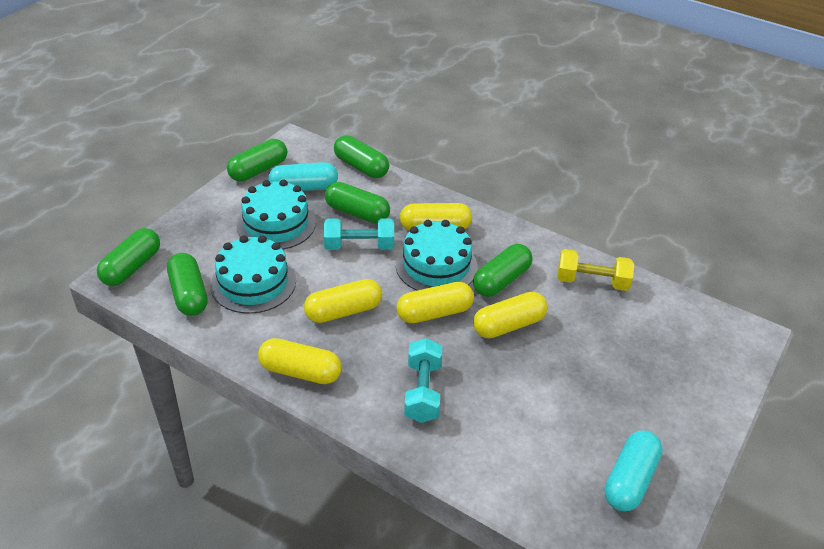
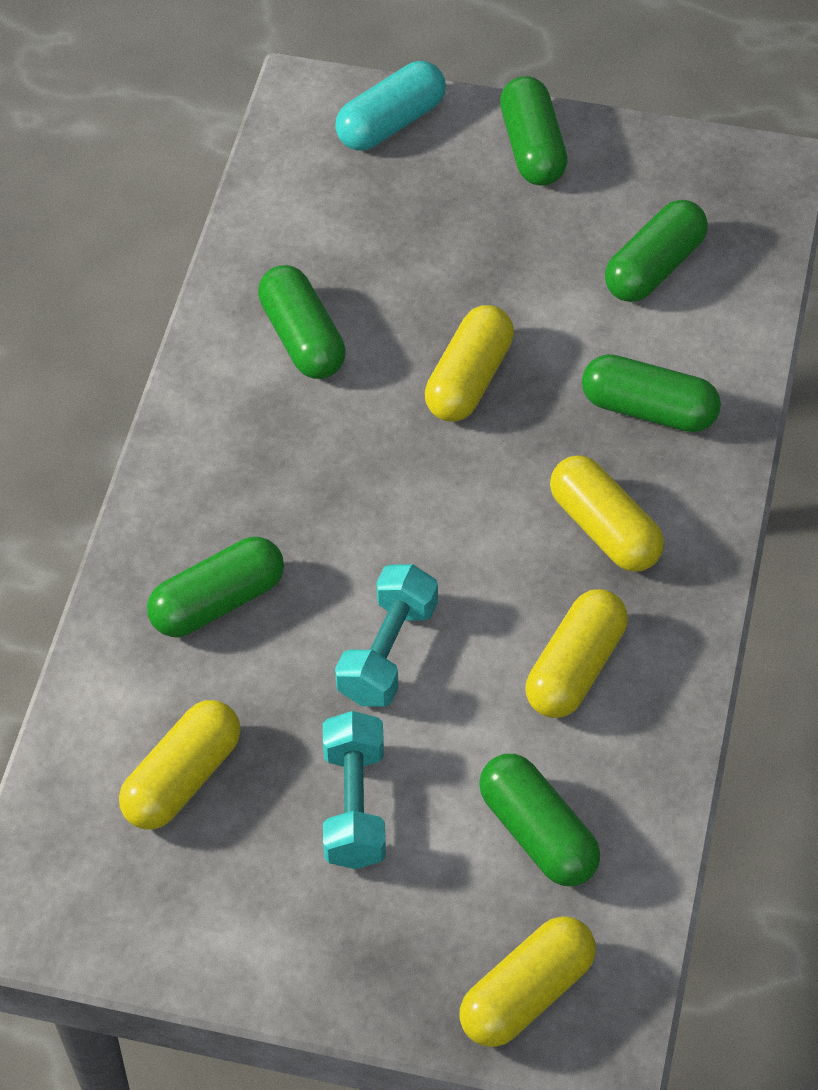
turquoise cake: [210,235,296,314] [237,179,316,250] [396,220,478,291] = 3 -> none = 0
turquoise capsule: [268,162,338,191] [604,430,663,511] = 2 -> [335,61,446,151] = 1
yellow dumbbell: [557,249,634,291] = 1 -> none = 0

